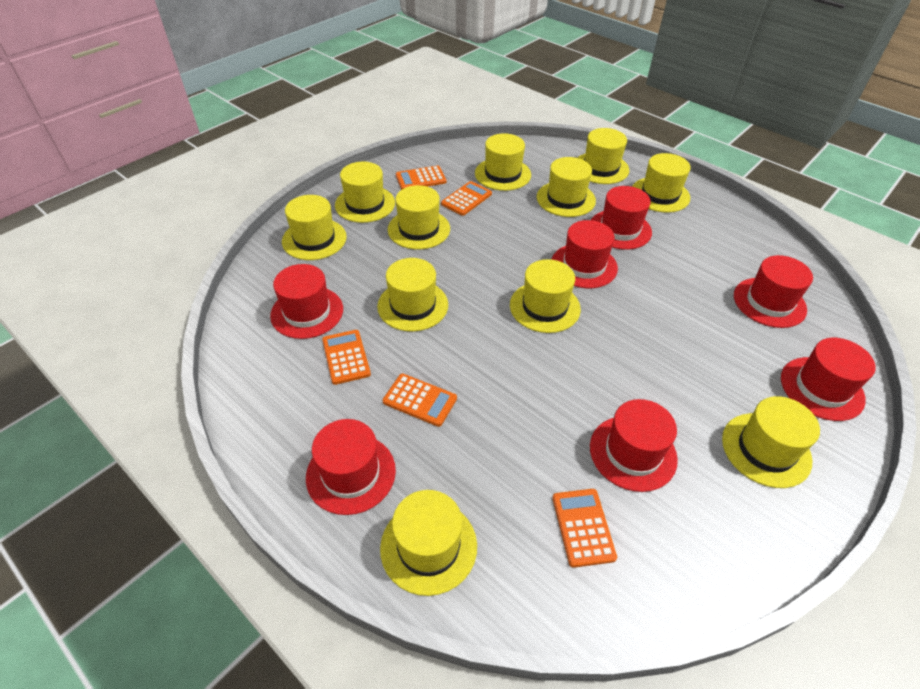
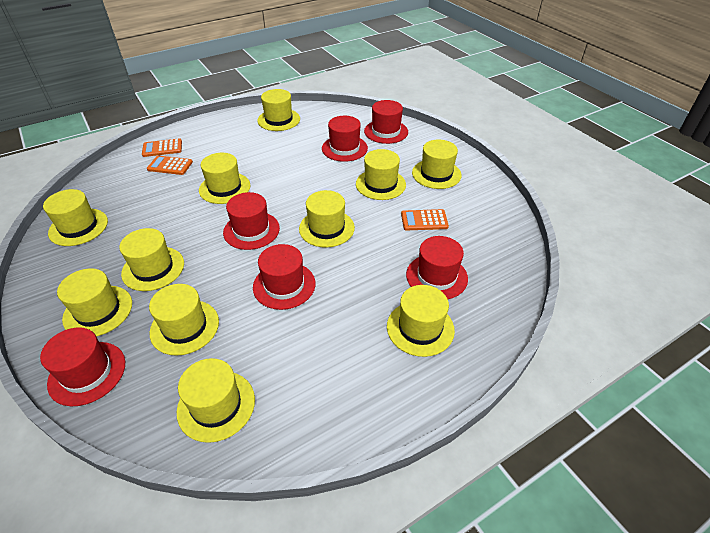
orange calculator: [322,330,371,385] [383,374,457,427] [396,166,446,190] [441,181,492,216] [553,489,617,568] = 5 -> [142,138,182,157] [147,156,193,175] [401,209,449,231] = 3
red hat: [270,264,343,339] [306,419,396,515] [552,220,618,288] [590,399,678,492] [591,186,652,250] [734,255,813,328] [781,338,876,421] = 7 -> [40,327,125,406] [223,192,280,250] [253,244,316,310] [322,116,368,162] [364,100,408,144] [406,236,468,299] = 6

